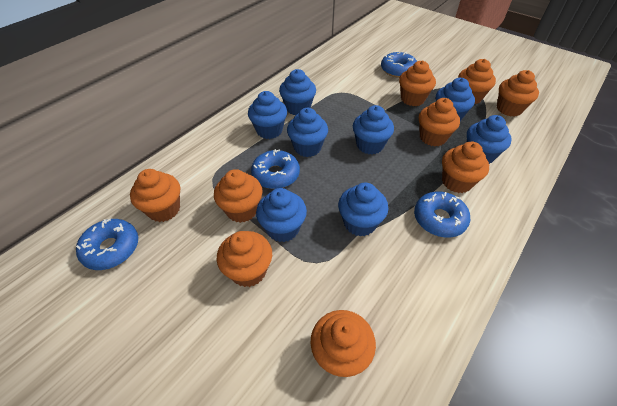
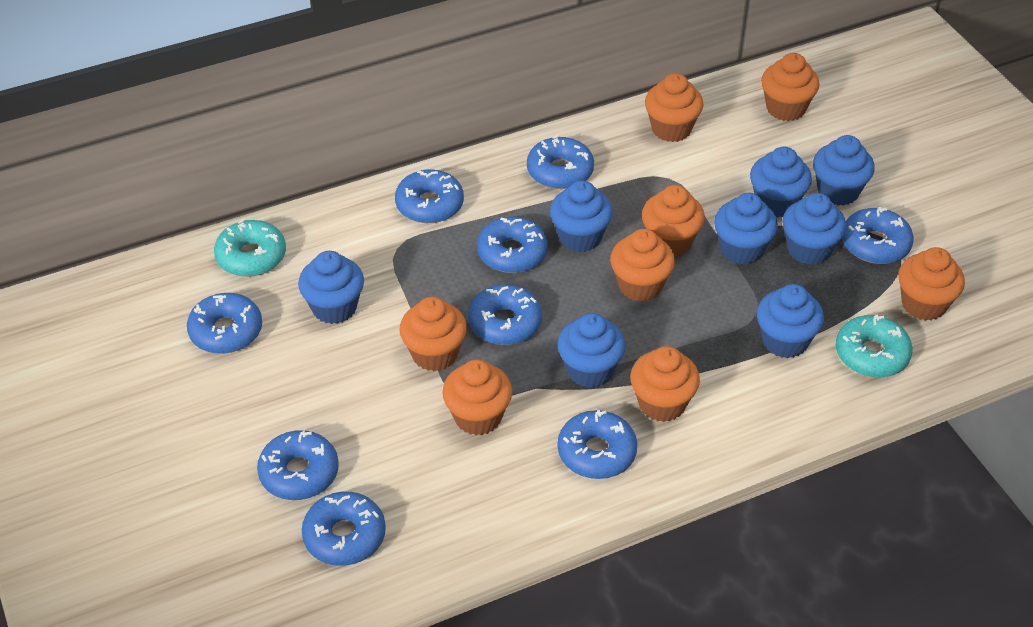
blue donut: [76,219,138,270] [251,149,300,189] [381,52,417,78] [414,191,470,238] = 4 -> [187,293,262,354] [257,430,339,500] [302,492,386,566] [395,169,464,223] [468,284,542,345] [477,217,548,273] [527,135,594,189] [558,410,637,479] [842,207,914,264] = 9
orange cupcake: [130,169,180,222] [214,169,262,223] [217,231,272,287] [311,310,376,377] [399,60,436,106] [419,98,460,146] [442,142,489,193] [458,59,496,104] [497,70,539,117] = 9 -> [399,297,467,371] [442,359,512,435] [610,229,675,302] [630,346,700,422] [642,185,705,256] [645,73,703,142] [761,53,820,121] [898,247,965,321] = 8
turquoise donut: none = 0 -> [214,219,286,277] [835,315,913,377] = 2

